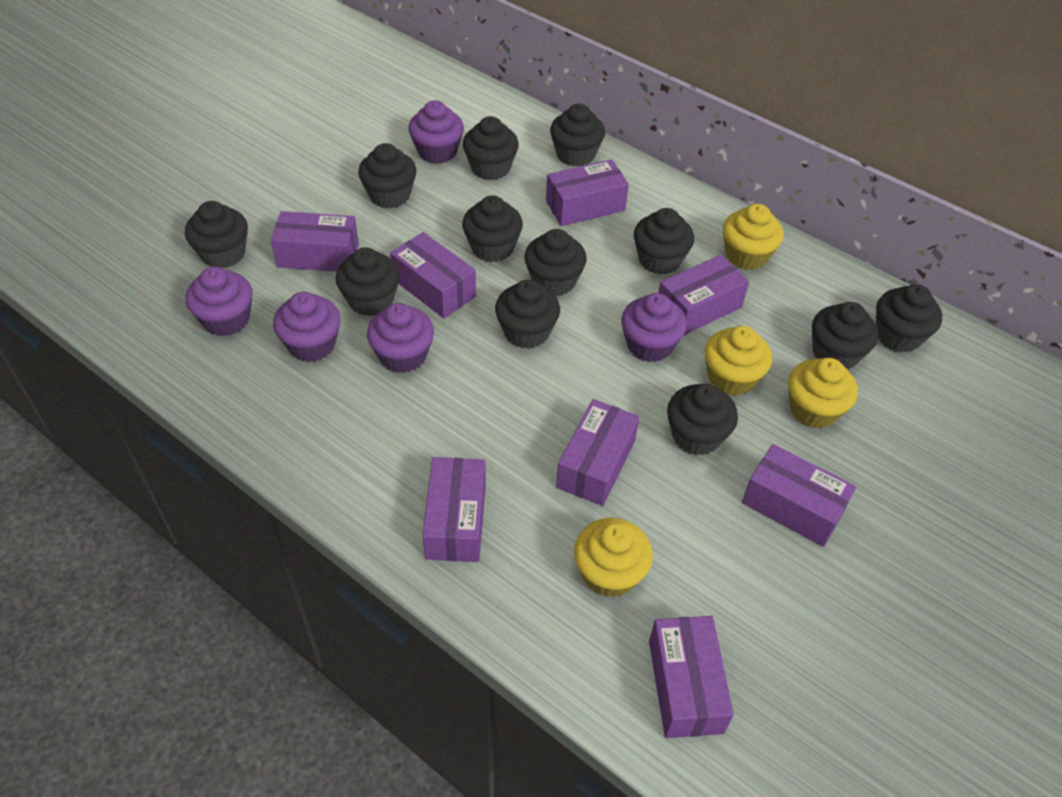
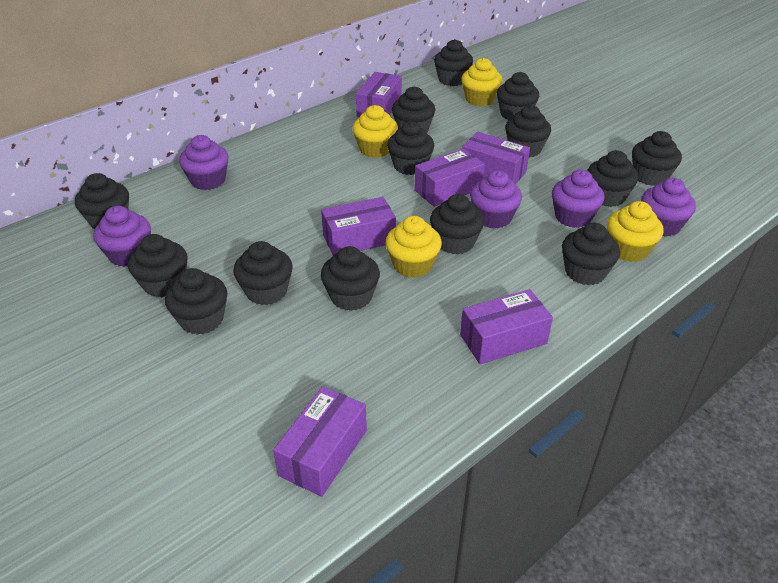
black cupcake: [185,201,248,268] [336,247,400,316] [358,143,417,208] [462,195,523,262] [463,116,519,180] [495,280,560,349] [524,229,587,297] [550,104,605,167] [634,208,694,274] [667,384,738,455] [812,302,879,369] [876,284,942,352] = 12 -> [75,173,129,229] [128,234,188,298] [165,268,227,335] [233,241,293,305] [321,246,380,311] [387,121,434,175] [392,86,436,132] [430,194,484,254] [434,39,473,86] [497,72,539,120] [505,105,551,157] [562,223,620,285] [588,150,638,207] [632,131,682,186] = 14
purple box: [271,211,359,272] [390,232,476,318] [422,457,486,562] [546,159,629,226] [556,399,639,506] [649,616,734,738] [658,255,749,335] [742,444,856,547] = 8 -> [273,386,367,497] [321,197,396,255] [356,72,402,117] [414,149,485,207] [460,289,553,364] [462,132,530,184] = 6

